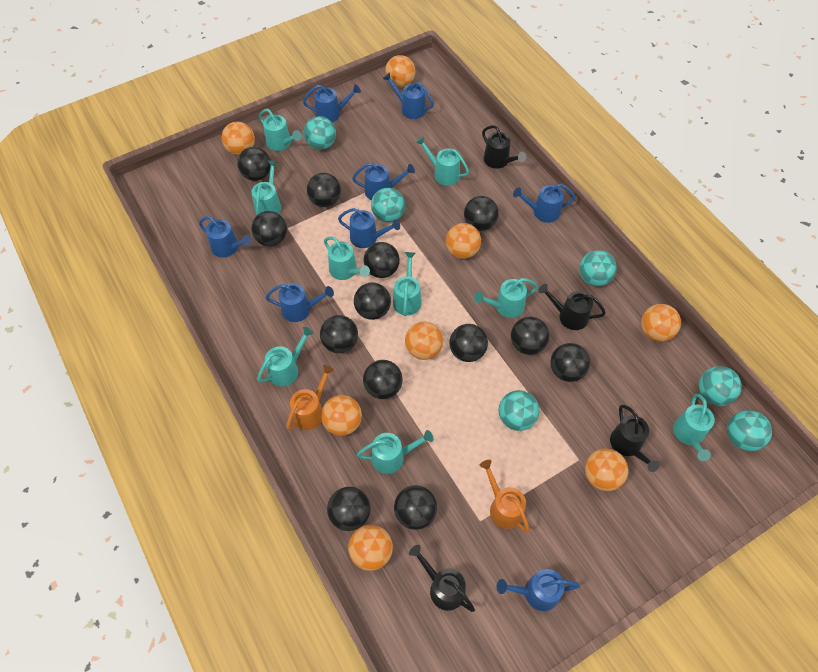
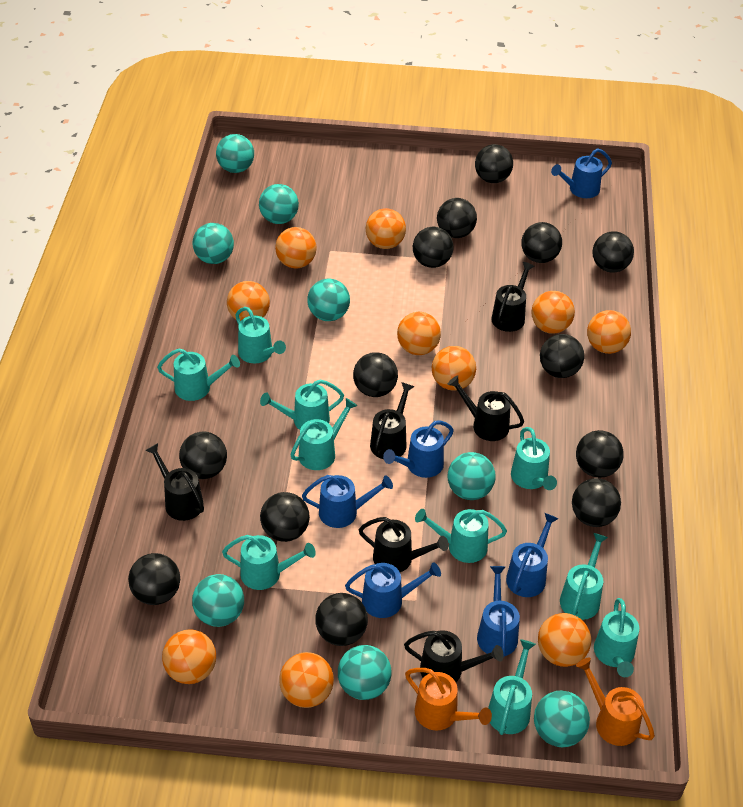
black watering can: [409,545,475,612] [482,125,526,169] [538,284,606,330] [610,405,660,472] = 4 -> [145,443,204,521] [359,517,449,572] [370,382,415,459] [404,630,504,682] [447,375,524,441] [491,262,534,332] = 6
blue watering can: [199,216,252,257] [265,283,334,322] [303,84,361,122] [338,208,400,248] [352,163,415,200] [383,72,434,119] [496,569,580,611] [513,184,576,223] = 8 -> [302,475,393,528] [345,562,441,618] [383,420,454,478] [477,566,520,658] [506,513,559,597] [551,148,612,198] = 6
orange ball: [222,121,255,155] [321,395,362,436] [348,525,393,571] [385,55,415,88] [405,322,443,360] [446,223,481,259] [585,448,629,491] [641,304,681,342] = 8 -> [162,629,216,684] [227,281,270,321] [275,227,317,268] [279,652,334,708] [366,208,406,249] [397,312,441,355] [432,346,476,391] [532,291,575,334] [538,613,591,667] [587,310,631,354] = 10
turquoise ball: [304,116,336,150] [371,188,405,222] [499,390,539,431] [579,250,617,286] [699,366,742,406] [727,410,772,451] = 6 -> [192,574,244,627] [193,223,234,264] [216,134,254,173] [259,184,299,224] [307,279,350,321] [338,645,392,700] [448,452,496,500] [534,691,590,747] = 8
turquoise watering can: [251,160,281,215] [257,327,313,386] [259,109,301,151] [324,237,370,280] [357,430,433,474] [393,252,421,316] [416,136,469,186] [474,278,538,318] [673,394,715,461] = 9 -> [157,348,240,401] [222,535,316,590] [235,307,286,363] [260,379,344,430] [290,398,357,470] [415,509,507,563] [488,639,536,735] [511,427,557,490] [560,533,608,620] [594,598,639,677] = 10

